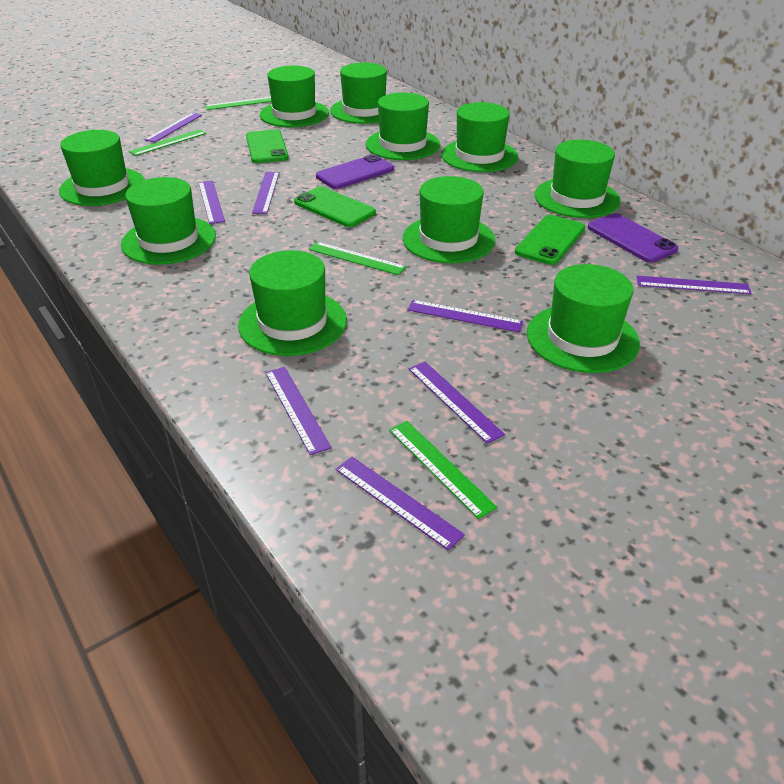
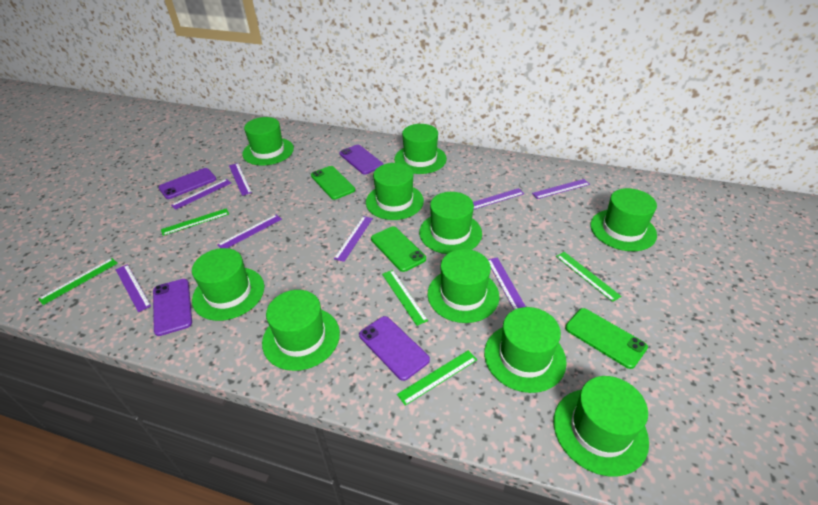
green ruler: [129,129,206,156] [205,97,272,110] [309,242,406,275] [389,421,497,519] = 4 -> [38,258,118,305] [161,208,229,236] [382,270,428,326] [397,350,477,406] [556,252,621,302] = 5
purple phone: [316,154,394,189] [588,213,679,263] = 2 -> [153,279,192,336] [158,168,216,199] [340,145,384,174] [359,316,430,381] = 4

